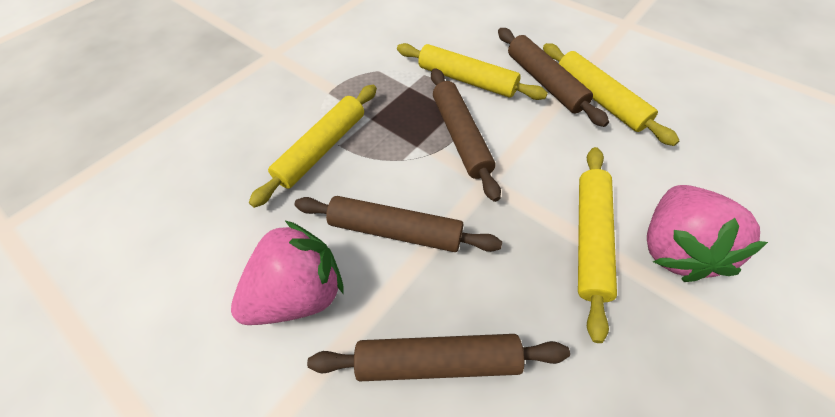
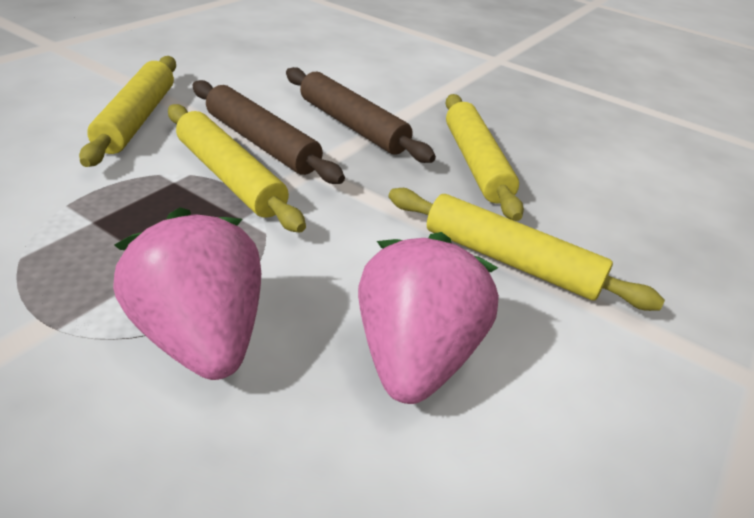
brown rolling pin: [295,196,502,252] [307,334,570,381] [431,68,501,202] [498,28,609,127] = 4 -> [193,80,345,184] [286,67,436,163] = 2

